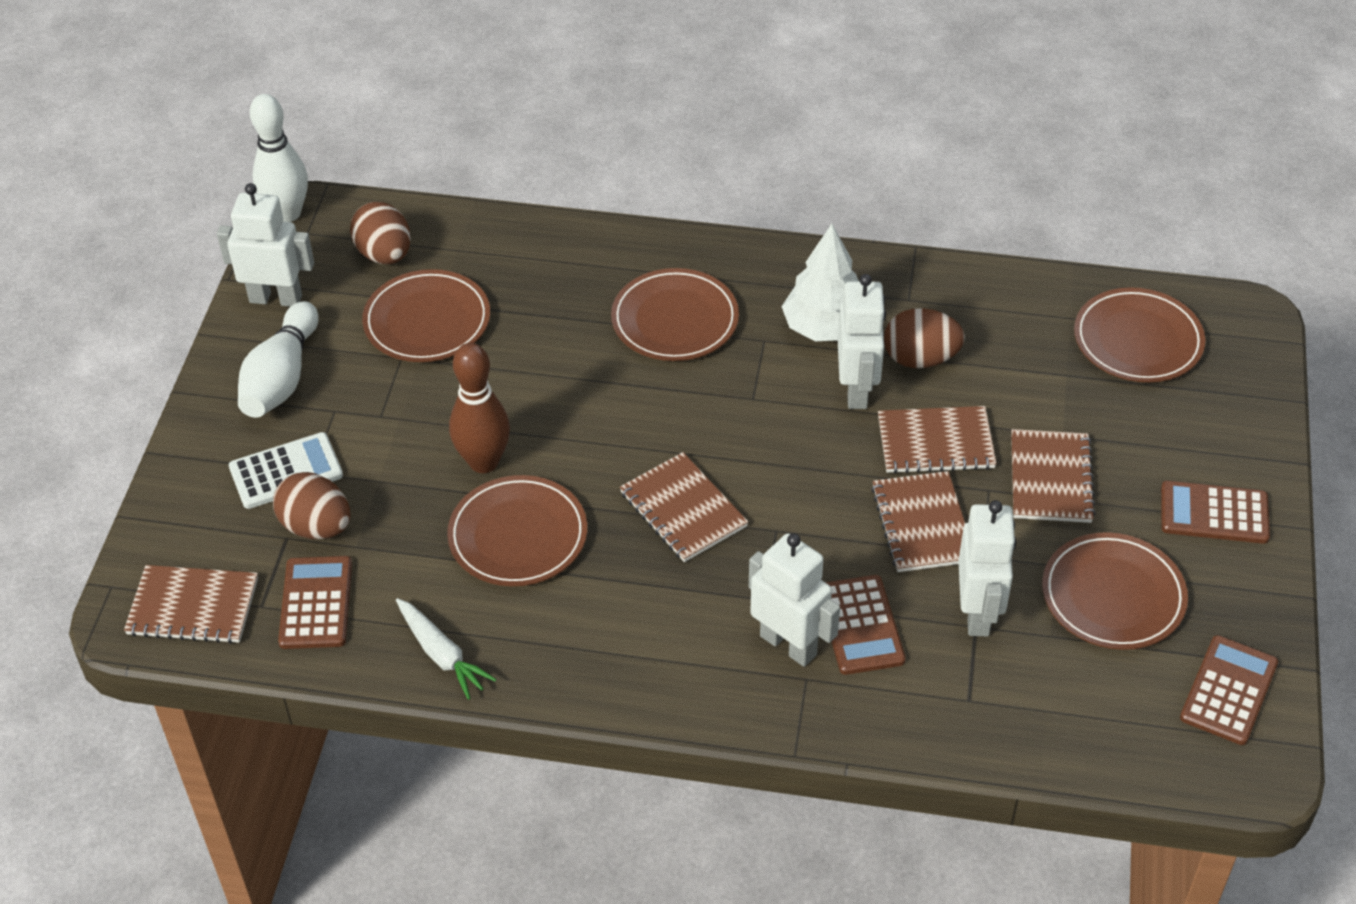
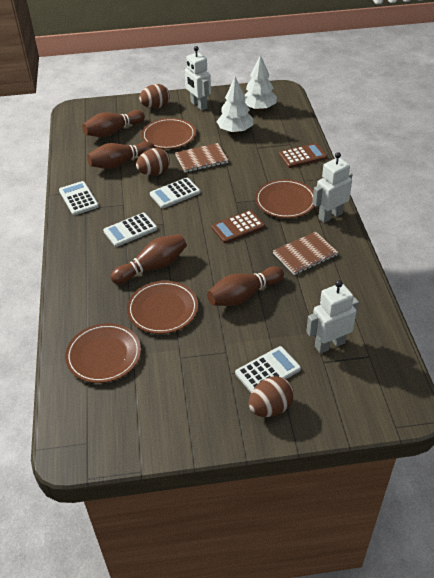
brown bowling pin: [449,343,510,473] = 1 -> [82,110,145,137] [87,141,155,169] [110,234,187,284] [207,266,284,306] = 4
brown calculator: [278,556,352,649] [825,575,906,675] [1161,481,1270,544] [1180,635,1278,745] = 4 -> [211,210,265,243] [279,143,327,168] = 2
brown notebook: [124,565,258,644] [620,452,748,562] [871,471,965,572] [878,406,997,474] [1011,429,1096,523] = 5 -> [175,143,228,172] [273,232,338,275] = 2
brown plate: [362,269,490,362] [447,475,587,586] [611,268,739,361] [1042,532,1188,650] [1074,287,1205,382] = 5 -> [65,323,141,383] [127,281,198,334] [142,118,196,149] [255,179,314,218] = 4
white bowling pin: [238,301,319,418] [250,94,308,222] = 2 -> none = 0
white calculator: [229,432,343,509] = 1 -> [59,181,99,215] [103,213,157,247] [150,178,201,208] [235,346,301,393] = 4
white carrot: [396,598,496,700] = 1 -> none = 0
white robot: [217,183,314,307] [749,533,840,667] [838,274,886,409] [958,500,1016,636] = 4 -> [184,46,211,111] [306,280,359,354] [312,152,353,223] = 3
white tree: [782,224,859,341] = 1 -> [216,77,253,133] [244,55,277,111] = 2

